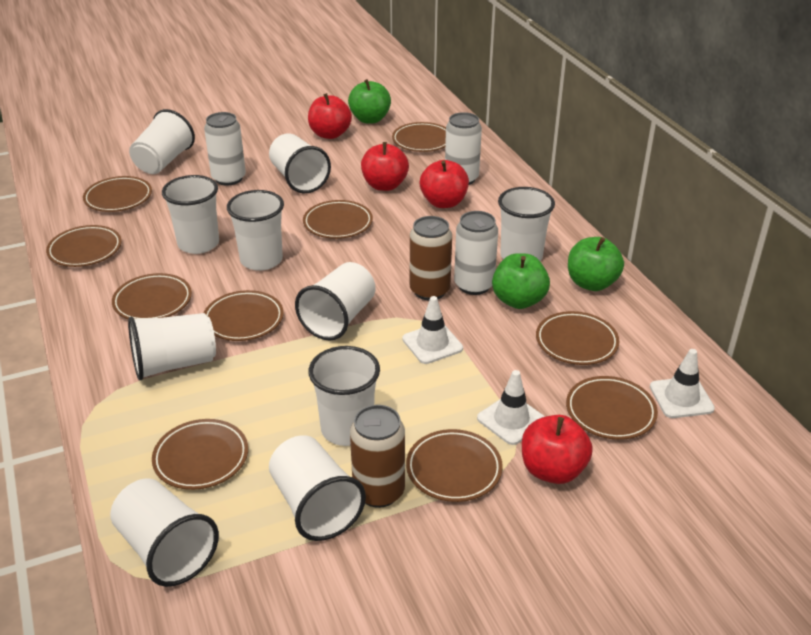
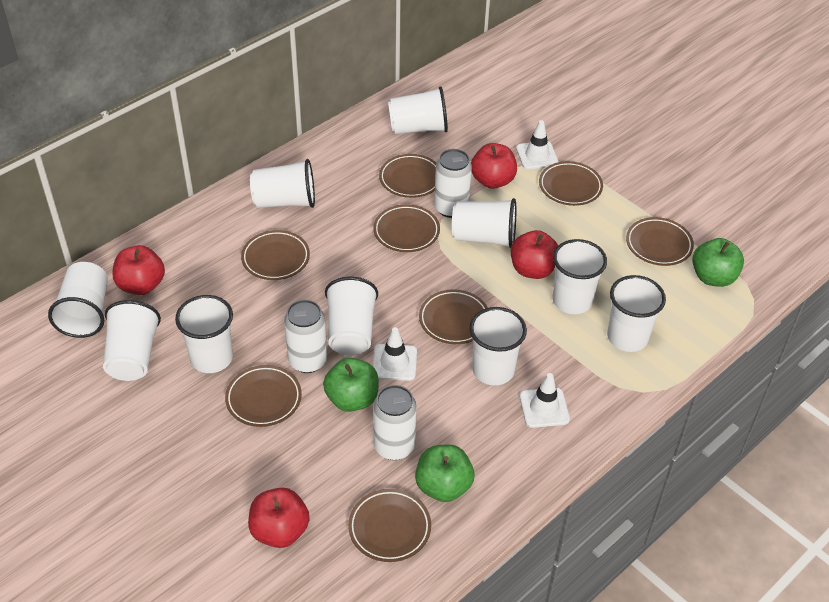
brown can: [350,405,405,508] [410,216,452,301] = 2 -> none = 0
brown plate: [46,225,122,267] [83,176,152,212] [112,273,192,319] [152,419,248,490] [204,290,284,341] [303,200,373,239] [392,122,446,152] [406,429,503,502] [536,311,619,365] [566,376,658,440] = 10 -> [225,365,302,427] [241,230,310,280] [348,489,431,562] [373,204,440,252] [379,154,436,198] [419,289,488,344] [539,161,603,206] [626,217,694,266] = 8

